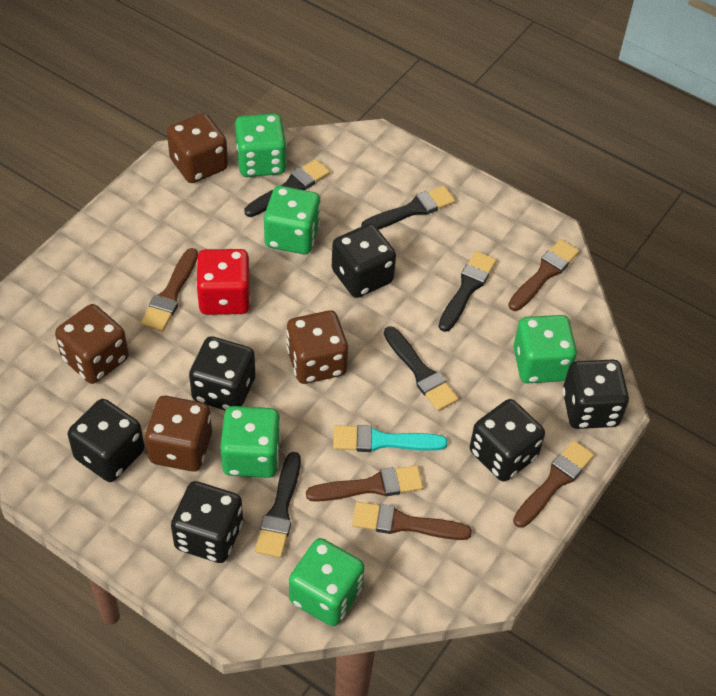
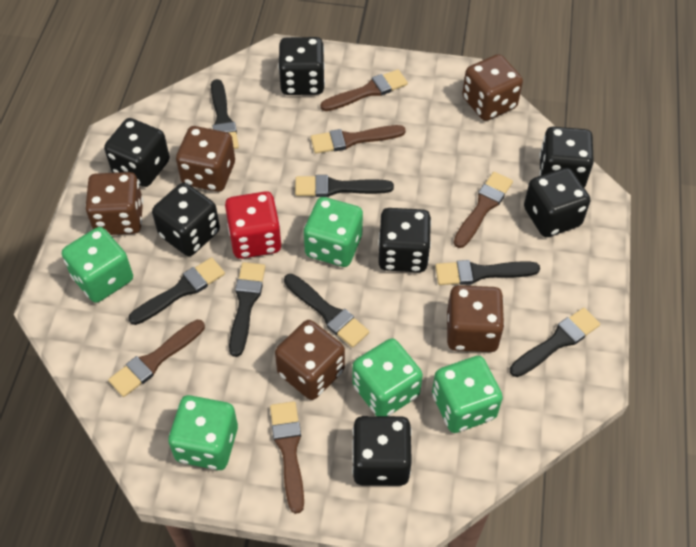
black brush: [245,159,330,217] [255,452,301,558] [361,186,455,230] [384,326,458,411] [438,251,497,332] = 5 -> [128,257,225,325] [211,79,239,149] [229,262,265,357] [284,274,369,348] [295,175,394,197] [435,260,540,285] [510,308,600,377] = 7
black dice: [68,399,144,482] [171,481,243,563] [189,336,255,411] [332,224,396,298] [470,399,545,482] [563,359,629,429] = 6 -> [104,118,170,187] [152,183,220,256] [278,37,325,95] [352,416,412,486] [378,208,431,272] [524,168,590,237] [539,127,594,187] = 7
brown dice: [55,304,129,384] [145,396,212,472] [167,113,228,183] [286,310,348,384] = 4 -> [85,172,143,235] [176,126,235,192] [275,320,345,400] [447,285,504,352] [462,54,523,121] = 5
turquoise brush: [333,425,448,452] = 1 -> none = 0

